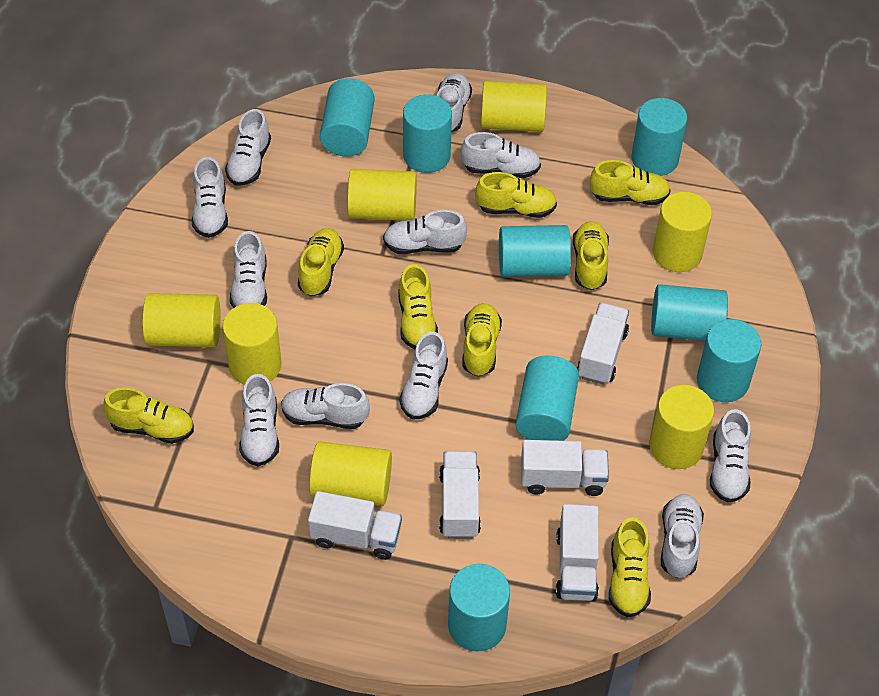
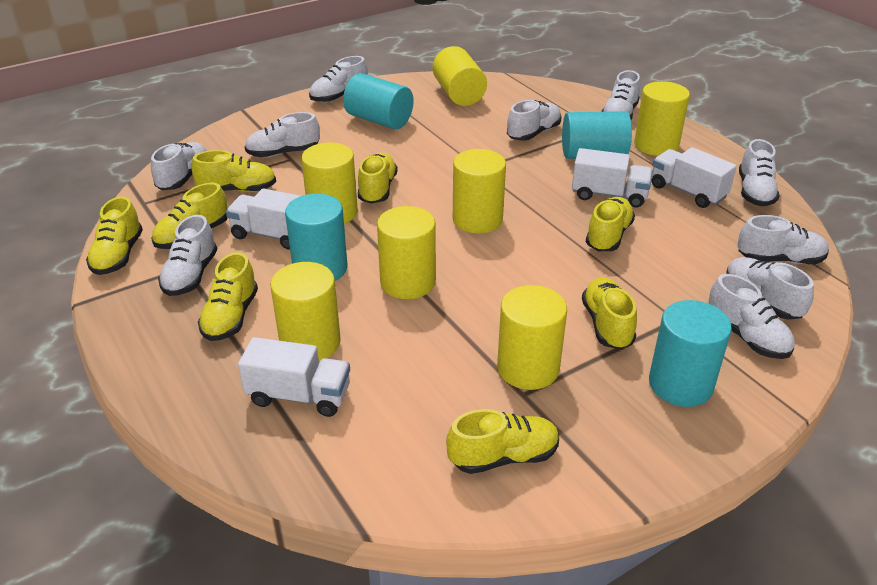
turquoise cylinder: [320,78,375,157] [403,94,452,173] [448,564,510,652] [499,225,571,277] [516,356,579,441] [631,98,687,176] [651,284,728,341] [697,319,761,402] = 8 -> [285,194,347,281] [343,73,414,129] [562,111,632,159] [649,300,732,407] = 4
white shoe: [192,157,228,238] [225,109,271,186] [230,231,267,308] [239,374,279,466] [281,383,370,429] [383,210,467,254] [399,332,448,419] [436,73,472,132] [461,132,541,178] [661,494,704,578] [710,409,751,503] = 11 -> [151,142,207,190] [158,215,217,296] [245,112,320,158] [309,56,368,103] [507,100,561,141] [601,70,640,120] [708,274,794,359] [726,257,814,319] [738,215,829,264] [739,139,779,206] = 10
white truck: [308,491,402,560] [439,451,481,539] [521,440,609,496] [556,504,599,601] [577,303,629,385] = 5 -> [226,188,300,249] [238,337,350,417] [572,148,653,208] [651,147,737,208] = 4

